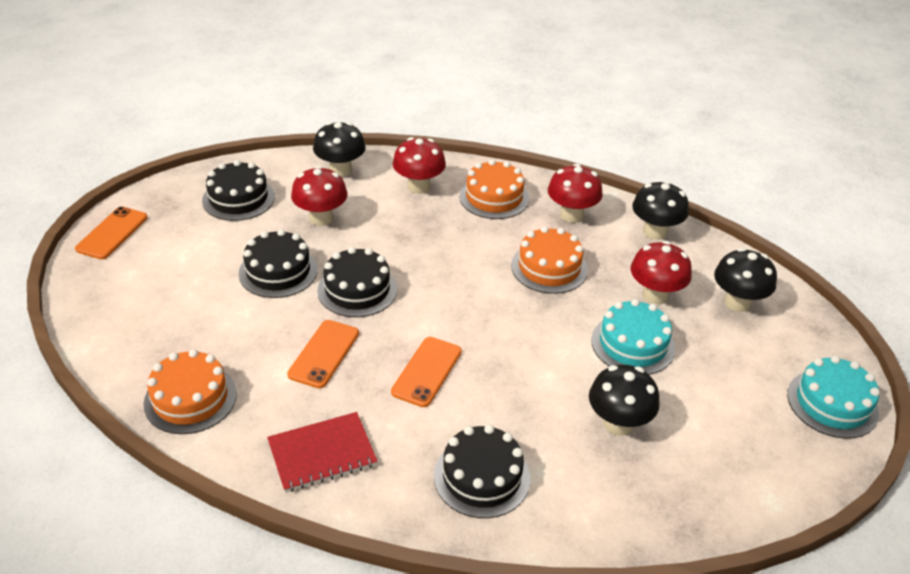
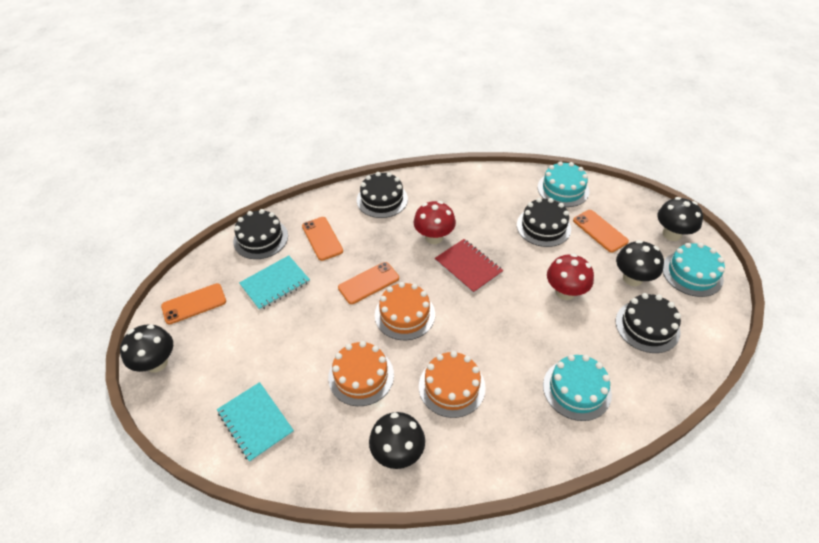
orange phone: [75,206,148,259] [287,320,359,388] [391,337,462,407] = 3 -> [161,283,226,325] [302,217,343,261] [338,262,399,304] [573,210,629,252] = 4
red mushroom: [291,166,347,226] [393,137,446,194] [548,164,603,223] [631,241,692,304] = 4 -> [414,201,456,244] [547,254,594,300] = 2
turquoise cake: [591,299,676,375] [787,355,880,439] = 2 -> [538,161,589,207] [543,354,612,421] [663,243,725,297] = 3
turquoise notebook: none = 0 -> [217,382,294,462] [239,256,310,310] = 2

